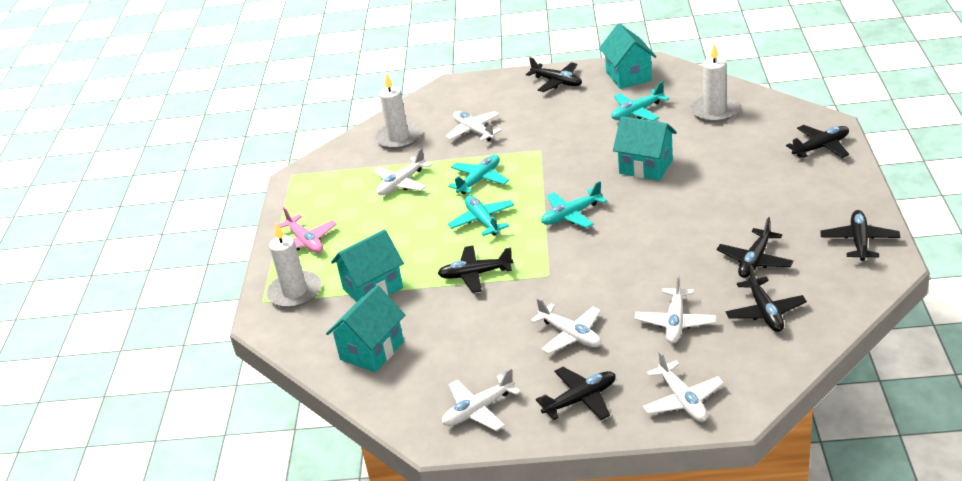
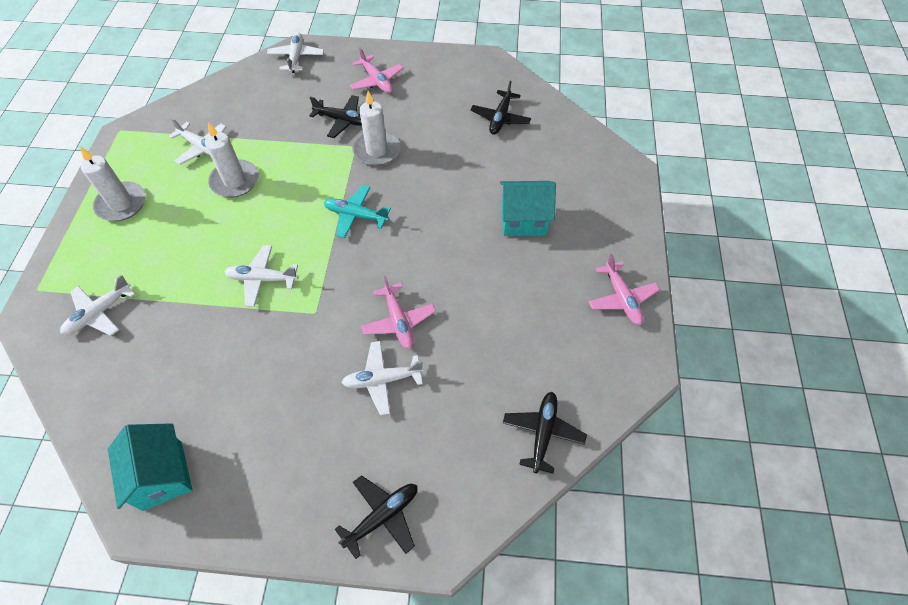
black plane: [437,246,513,293] [526,57,582,92] [536,367,616,420] [717,217,794,278] [726,265,807,332] [786,125,849,158] [820,210,900,261] = 7 -> [309,95,362,138] [335,475,417,559] [471,81,531,135] [503,392,587,474] = 4
pink plane: [278,207,337,253] = 1 -> [350,47,404,93] [361,276,436,349] [588,254,660,325] = 3
turquoise house: [326,285,405,372] [331,230,404,302] [599,23,656,89] [613,116,677,181] = 4 -> [108,423,192,511] [500,181,556,236] = 2
turquoise plane: [448,155,509,194] [448,195,514,236] [541,181,607,228] [611,81,670,121] = 4 -> [324,185,391,238] = 1
white plane: [374,148,432,195] [442,368,521,431] [445,111,502,141] [530,298,602,354] [634,274,716,344] [643,351,724,422] = 6 -> [60,274,135,336] [168,118,226,165] [224,245,298,307] [267,33,324,73] [342,341,424,415] = 5

